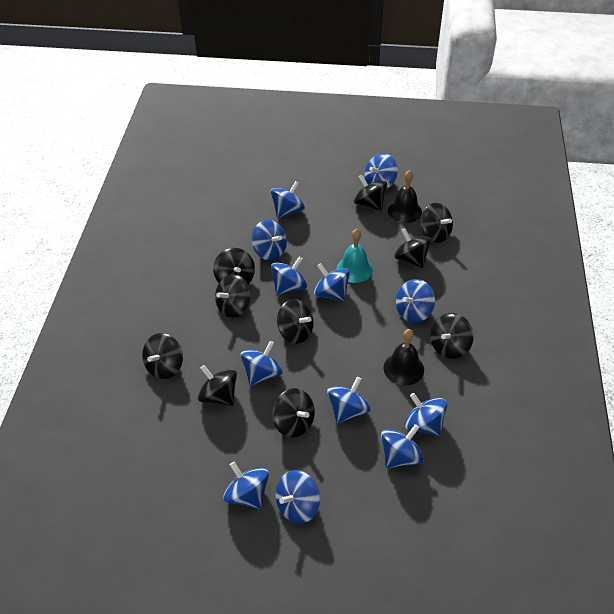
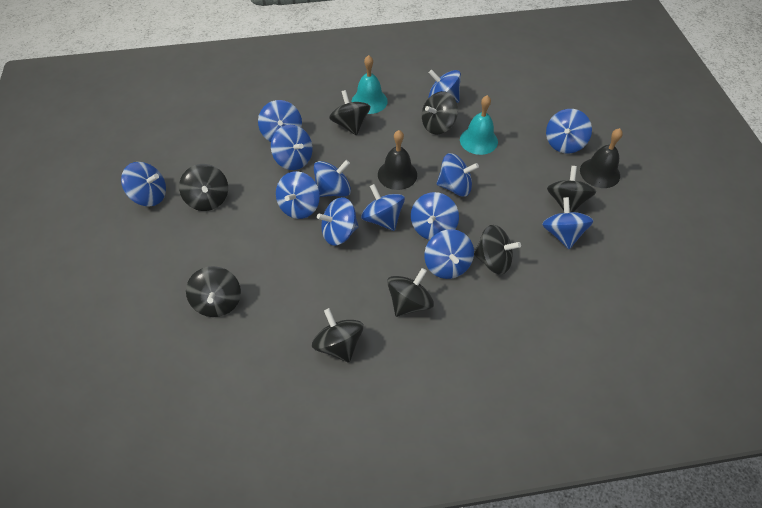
black spinning top: [142,333,183,379] [198,365,237,406] [213,248,255,284] [215,274,250,318] [272,388,315,438] [277,299,314,344] [354,175,387,211] [394,228,431,268] [421,203,453,243] [430,313,474,359] = 10 -> [179,164,228,211] [186,266,241,317] [312,308,363,362] [329,90,370,136] [387,268,434,317] [422,91,458,135] [474,225,521,275] [547,166,596,212] = 8
blue spinning top: [223,462,269,509] [240,341,283,386] [251,220,287,261] [270,181,305,218] [271,257,307,295] [275,470,320,524] [314,263,350,301] [327,377,371,424] [365,154,398,189] [381,424,424,468] [396,279,435,323] [405,393,447,436] = 12 -> [121,162,166,207] [258,100,302,142] [271,125,313,170] [276,171,320,219] [314,160,351,197] [317,197,359,246] [361,184,405,231] [411,192,459,240] [424,229,474,279] [428,70,461,103] [437,153,479,197] [542,197,594,249] [546,109,592,153] = 13
turquoise bell: [336,229,373,283] = 1 -> [352,55,388,114] [460,95,498,155] = 2

